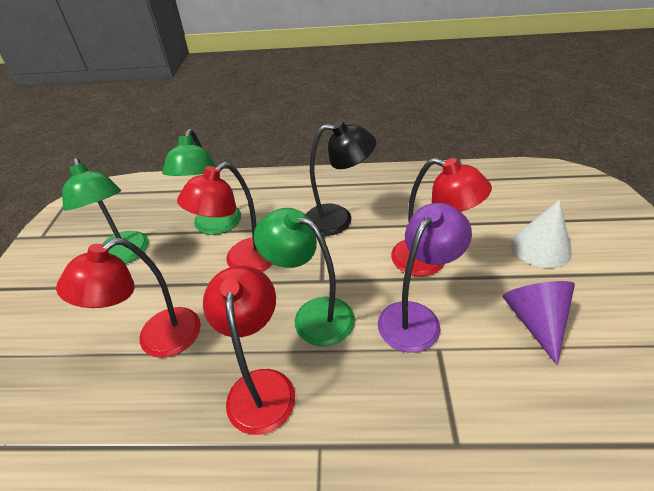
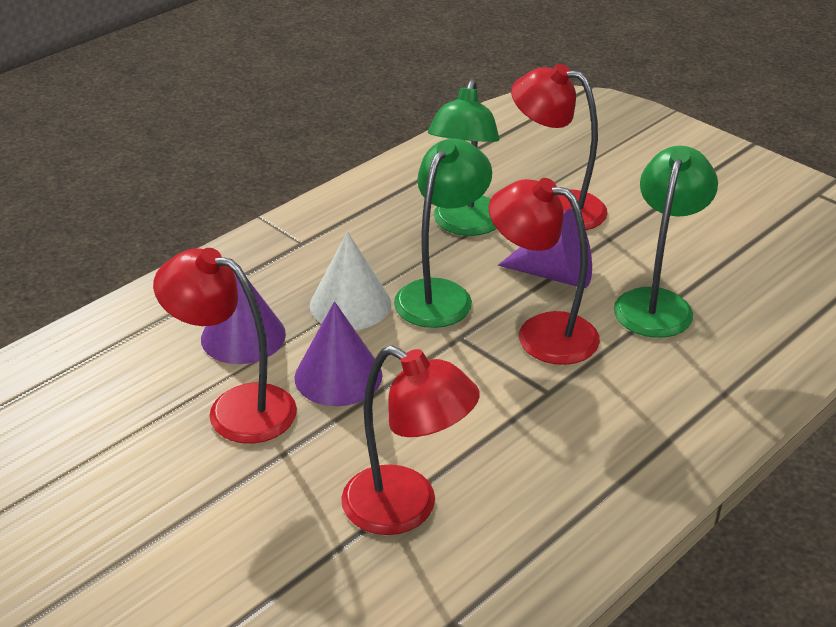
black lamp: [306,121,376,236] = 1 -> none = 0
purple cone: [502,281,575,366] = 1 -> [201,273,286,364] [295,301,382,406] [498,209,592,288] = 3
purple lamp: [378,203,472,352] = 1 -> none = 0

